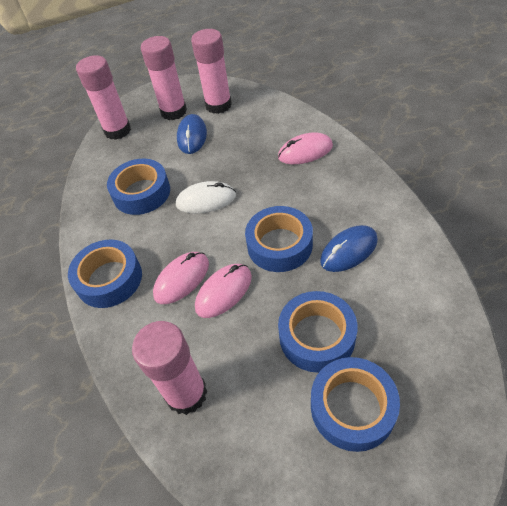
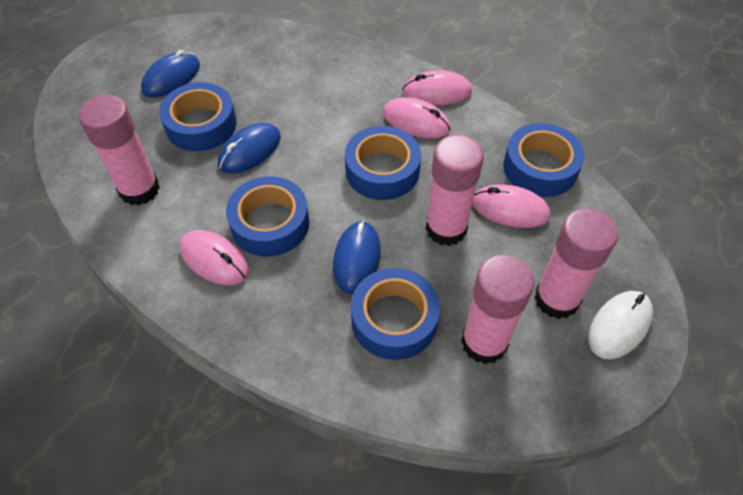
blue mouse: [177,114,207,154] [320,225,378,272] = 2 -> [141,50,200,98] [218,123,281,174] [333,220,381,294] = 3
pink mouse: [153,252,209,304] [195,264,252,318] [278,132,333,164] = 3 -> [180,230,249,285] [383,97,450,139] [402,70,472,105] [472,184,551,228] = 4

